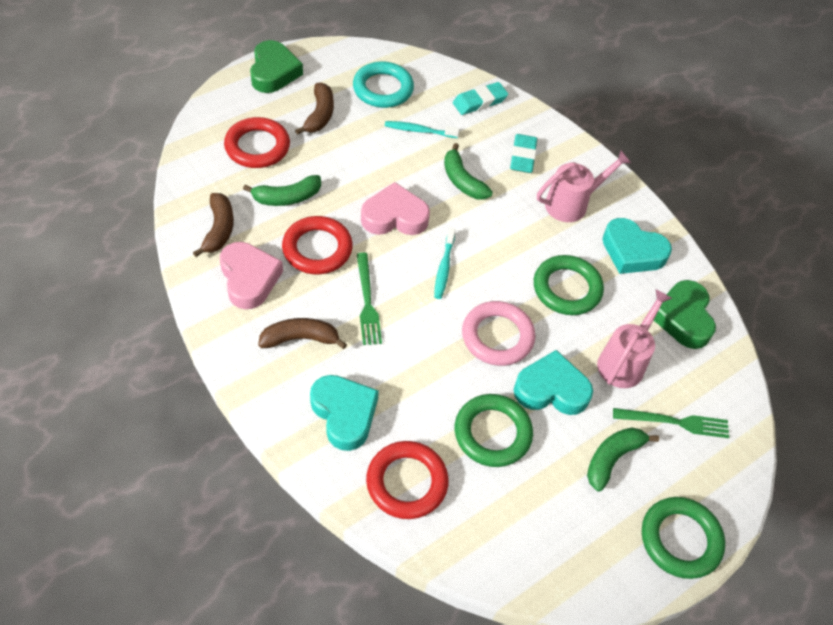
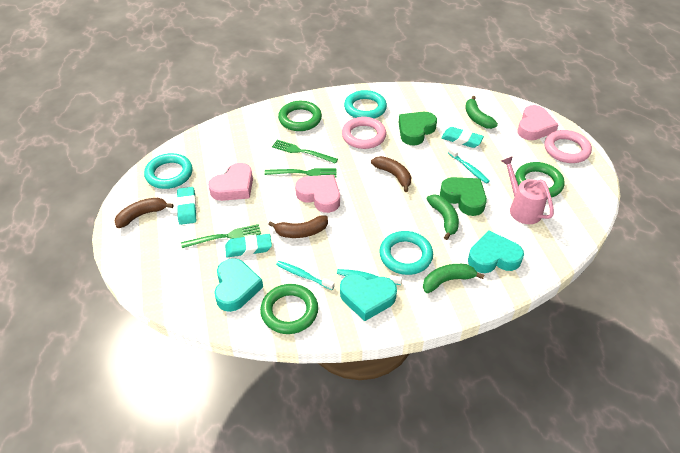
green fork: [357,252,382,345] [613,408,729,438] = 2 -> [181,224,261,248] [265,168,336,177] [272,140,338,164] = 3
pink heart: [220,242,283,309] [361,182,430,235] = 2 -> [208,163,253,201] [295,175,340,213] [517,105,559,140] = 3
pink ring: [462,301,535,366] = 1 -> [342,117,386,149] [544,130,592,163] = 2
pink watering can: [537,150,631,222] [597,289,672,388] = 2 -> [501,156,554,224] = 1
red ring: [224,117,290,168] [282,216,353,274] [366,441,448,519] = 3 -> none = 0
turquoise eraser: [453,82,508,115] [510,134,537,173] = 2 -> [176,187,197,225] [225,234,272,258] [441,127,484,148] = 3
turquoise ring: [353,61,414,108] = 1 -> [144,153,193,189] [344,90,387,119] [379,231,433,275] = 3
turquoise toothbrush: [385,121,460,138] [434,228,455,299] = 2 -> [276,261,335,290] [337,269,402,285] [448,147,490,184] = 3

